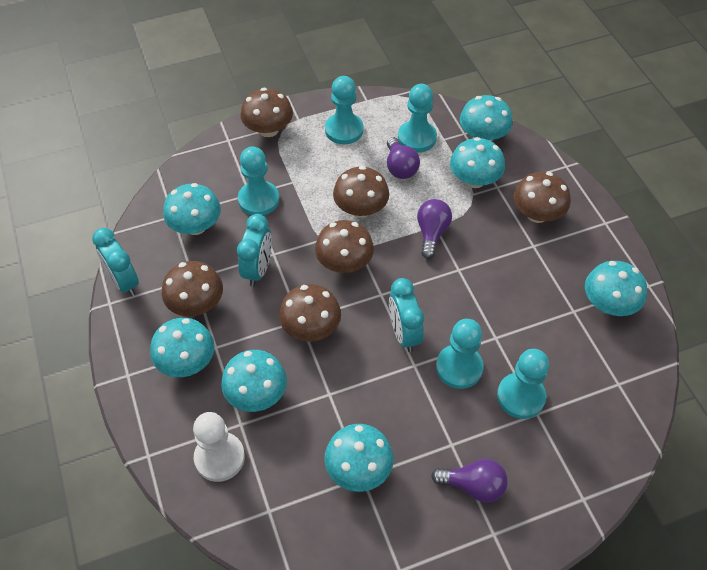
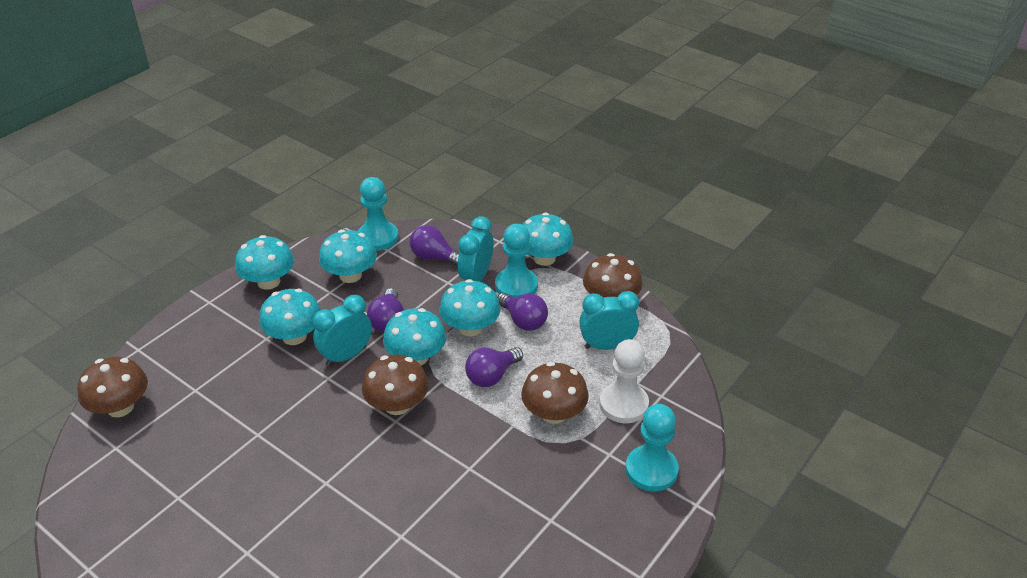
brown mushroom: [162,261,223,316] [240,88,293,137] [279,284,341,342] [315,220,374,273] [333,166,389,218] [513,172,570,223] = 6 -> [77,357,148,417] [362,355,429,415] [521,362,589,424] [583,253,643,298] = 4
purple light bulb: [387,137,420,179] [417,199,452,259] [431,459,508,502] = 3 -> [367,288,404,333] [410,225,459,266] [465,347,523,387] [497,293,548,331] = 4
turquoise mushroom: [150,318,215,377] [163,183,221,235] [221,350,287,412] [324,424,393,492] [450,137,505,188] [460,95,513,141] [585,261,647,316] = 7 -> [235,235,294,290] [259,289,321,345] [319,230,377,283] [383,308,446,365] [439,279,501,337] [522,213,573,266] = 6
turquoise pawn: [238,147,279,215] [325,76,363,144] [398,84,437,152] [436,319,484,389] [497,349,549,419] = 5 -> [358,177,399,251] [495,224,538,297] [626,404,679,492] = 3

